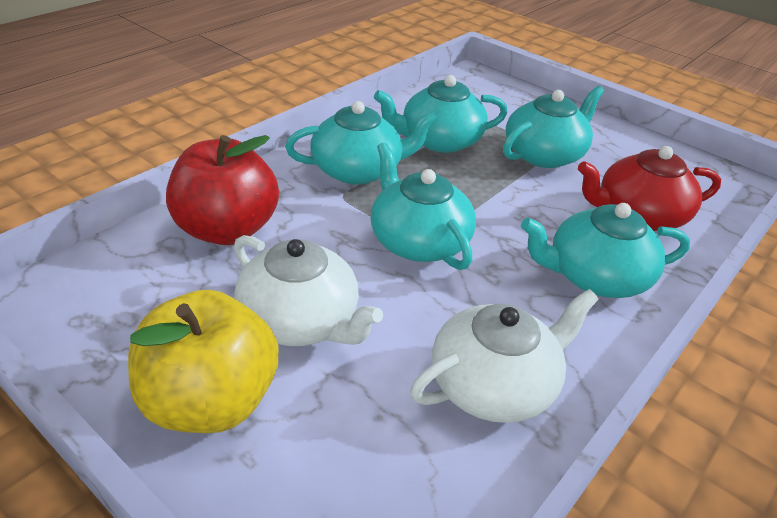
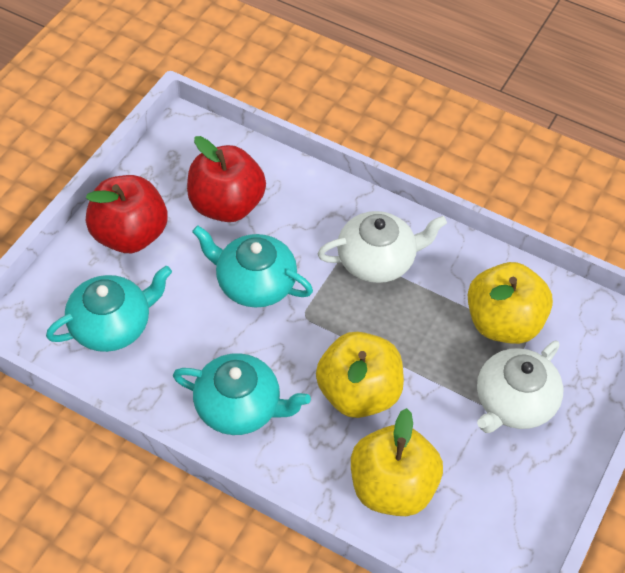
red apple: [166,135,279,245] = 1 -> [86,175,167,253] [187,136,266,222] = 2
red teapot: [578,146,721,231] = 1 -> none = 0
turquoise teapot: [285,101,437,185] [371,142,476,270] [374,75,508,153] [503,86,604,168] [521,203,690,298] = 5 -> [46,266,172,352] [173,353,311,435] [192,225,313,308] = 3
yellow apple: [128,290,279,433] = 1 -> [316,332,404,418] [351,408,443,516] [468,262,553,344] = 3

